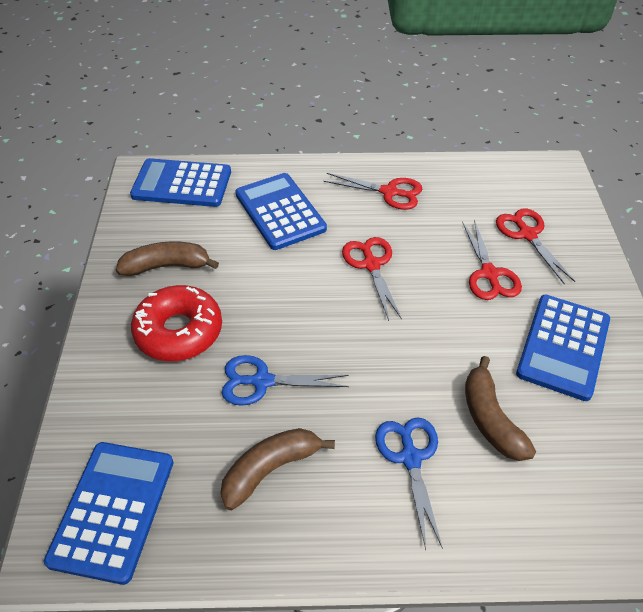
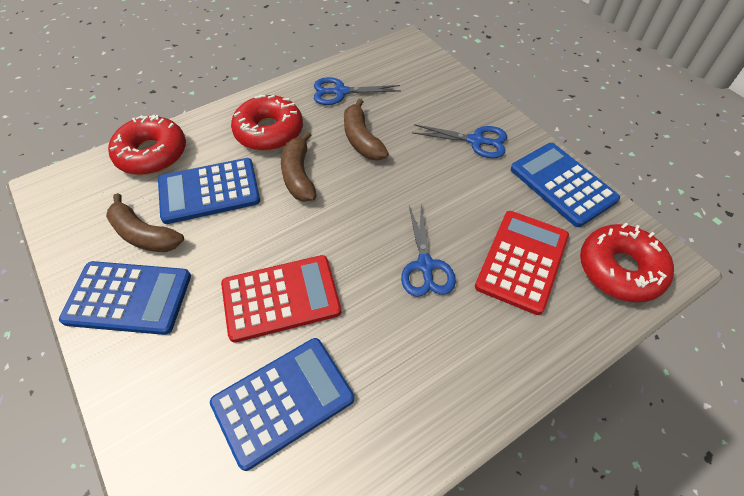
blue scissors: [222,355,349,406] [375,417,443,550] = 2 -> [314,77,401,105] [401,205,456,297] [412,124,507,159] = 3
red calculator: none = 0 -> [221,255,341,343] [475,211,569,315] = 2
red donut: [131,285,222,361] = 1 -> [108,115,186,175] [231,95,303,151] [580,223,674,303] = 3
red scissors: [323,173,422,210] [342,237,402,321] [462,219,522,300] [496,209,576,285] = 4 -> none = 0

